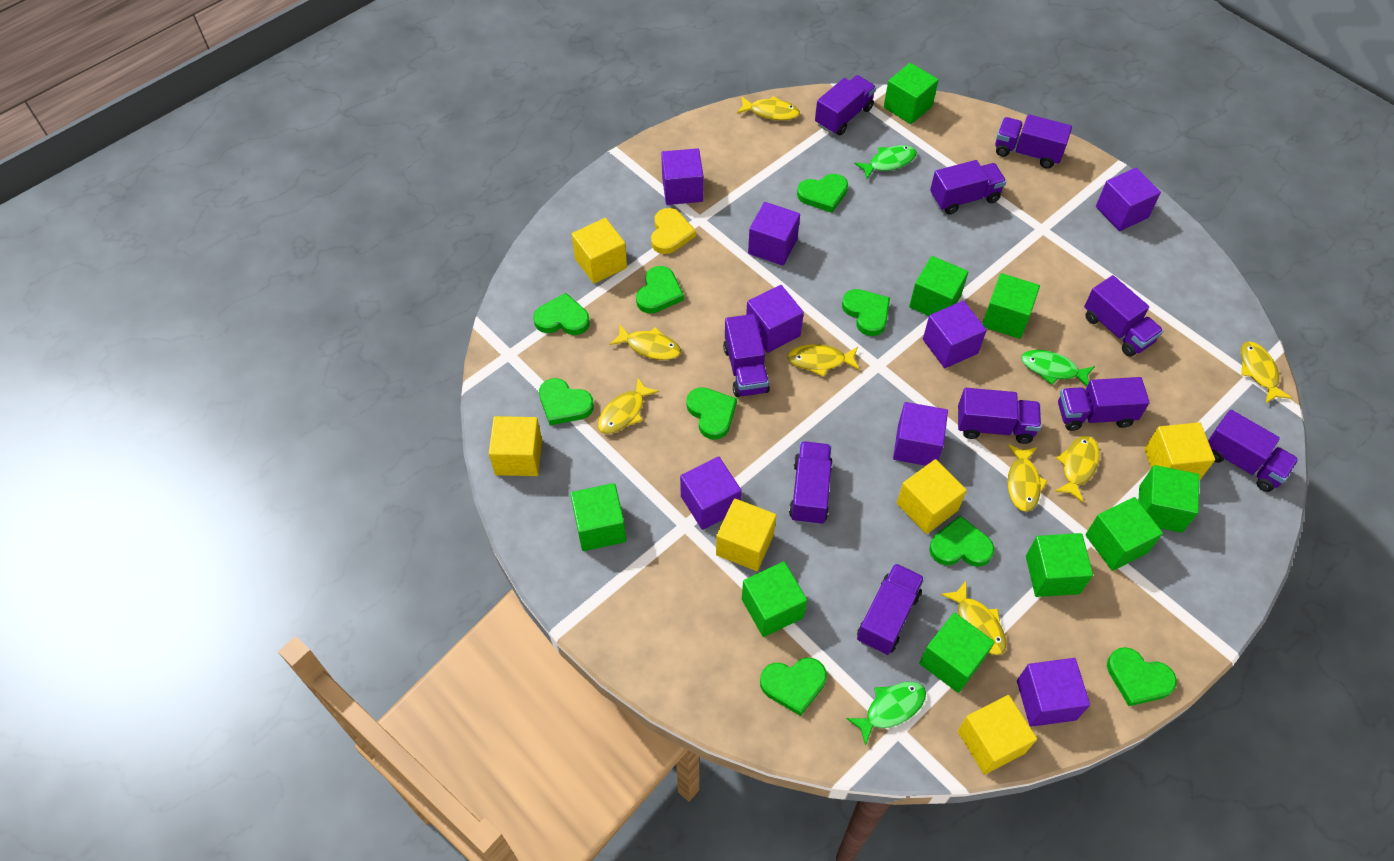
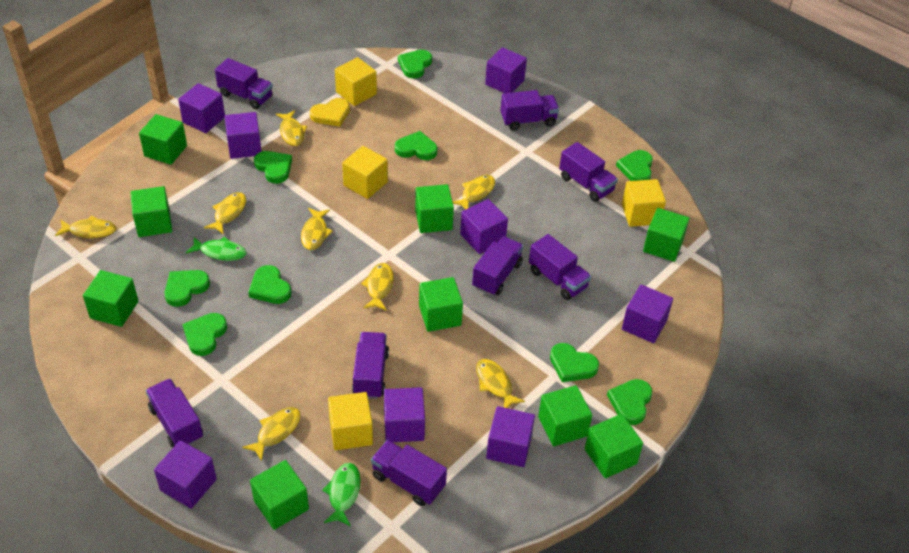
green fish: [846,682,926,746] [854,145,917,180] [1021,350,1095,386] = 3 -> [186,237,246,261] [322,463,361,526] = 2
purple truck: [723,314,770,397] [789,441,833,525] [815,75,876,135] [857,563,925,655] [930,160,1006,215] [958,388,1041,444] [995,114,1072,169] [1058,377,1150,431] [1084,275,1163,357] [1208,410,1299,492] = 10 -> [146,379,203,448] [215,58,273,109] [352,332,389,399] [371,440,447,506] [472,236,523,296] [500,90,559,131] [529,234,591,300] [559,142,618,202] = 8
yellow cube: [489,416,542,476] [572,218,627,284] [716,498,776,571] [897,459,967,534] [958,695,1037,775] [1144,422,1215,481] = 6 -> [328,392,373,450] [335,57,377,106] [342,146,388,199] [622,179,666,227] = 4

